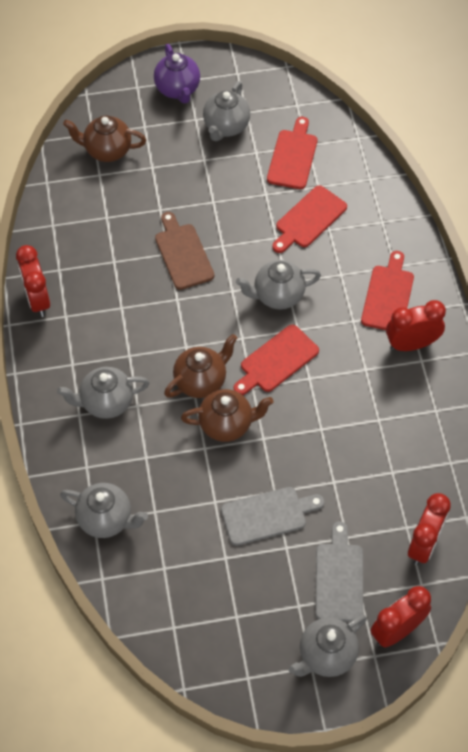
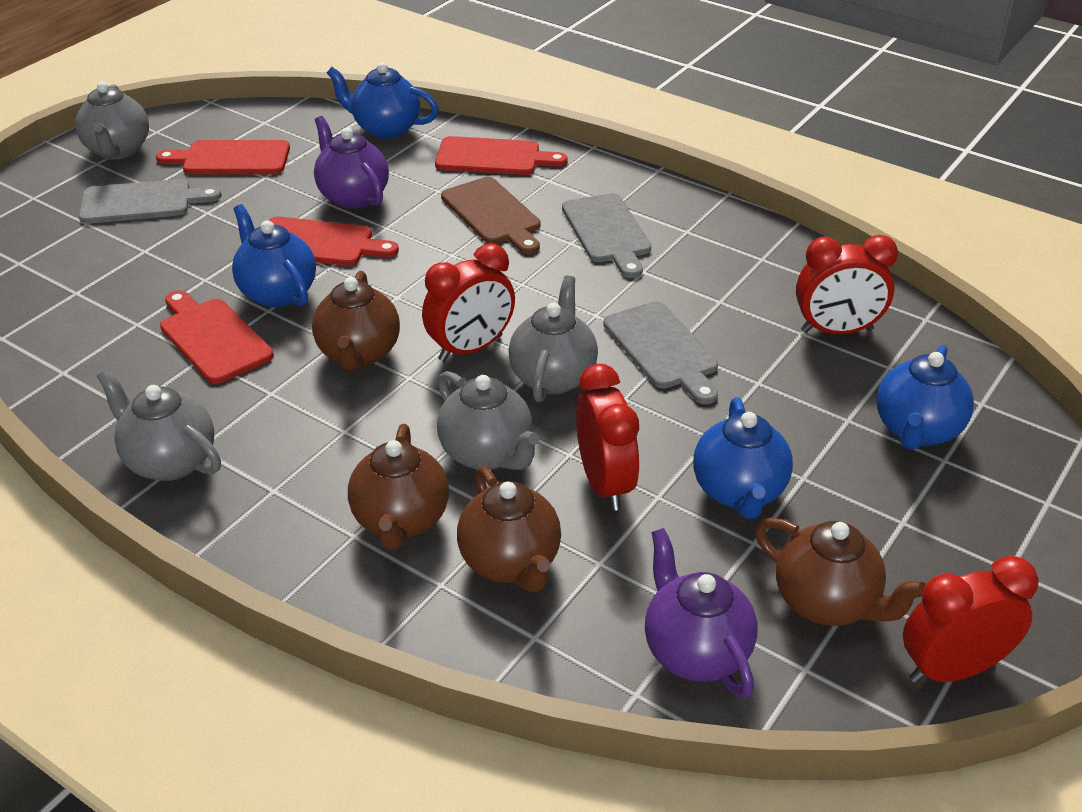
blue teapot: none = 0 -> [232,204,316,308] [327,62,439,139] [693,397,793,519] [877,345,974,450] = 4
brown teapot: [63,116,146,162] [164,334,237,398] [181,389,273,442] = 3 -> [312,271,400,371] [348,424,449,550] [457,466,561,592] [755,517,926,626] = 4
grey cutting board: [221,487,324,546] [315,521,363,622] = 2 -> [79,179,222,224] [562,193,651,278] [603,301,718,404] = 3
grey teapot: [57,367,149,419] [60,483,148,538] [203,81,250,141] [236,260,321,310] [289,615,367,677] = 5 -> [75,81,149,159] [97,369,221,481] [437,371,540,470] [509,275,598,402] = 4
purple teapot: [154,44,200,104] = 1 -> [314,116,389,209] [645,528,757,698] = 2

